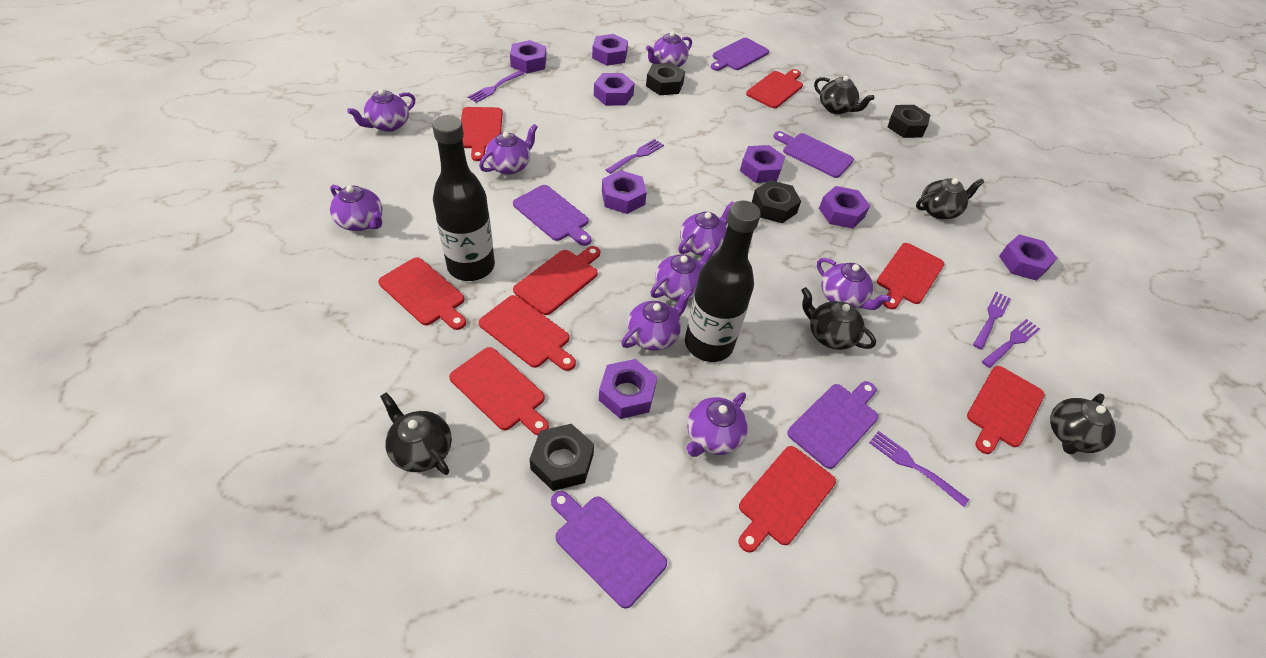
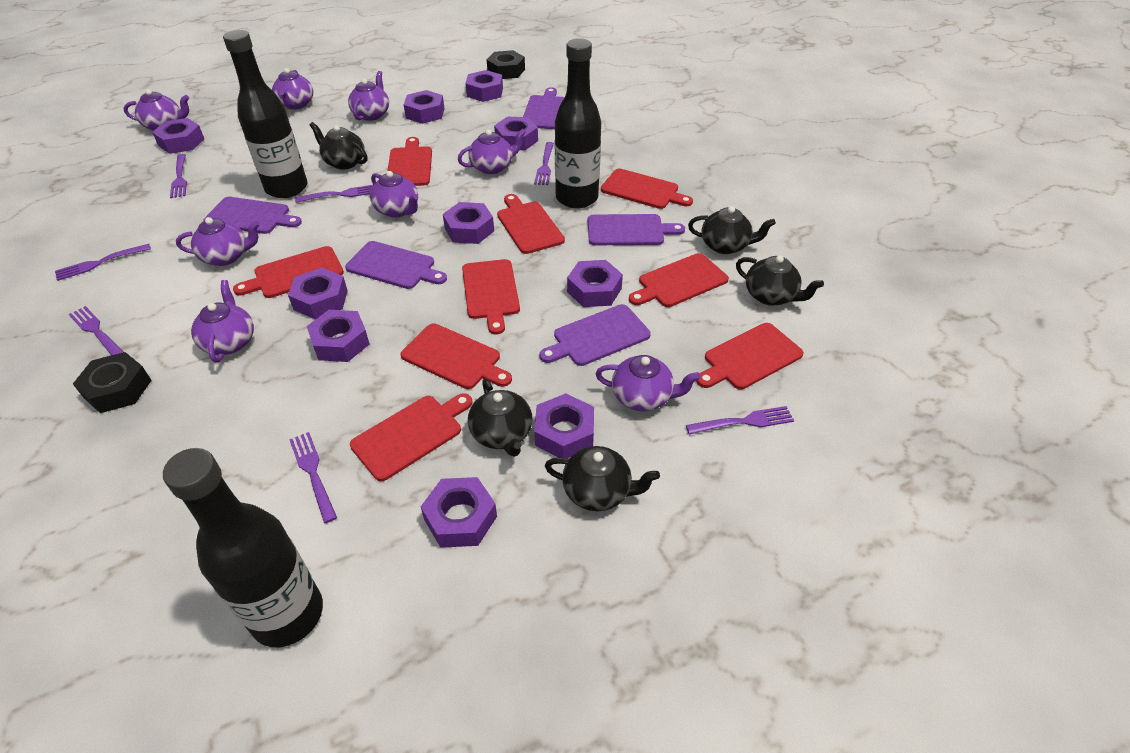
black bottle: [432,115,495,281] [685,200,761,362] = 2 -> [163,448,323,647] [223,30,307,198] [555,38,601,209] = 3
black nut: [530,424,594,491] [646,63,685,95] [752,180,801,223] [888,105,930,138] = 4 -> [73,352,152,413] [487,50,525,79] = 2
purple fork: [468,71,524,103] [606,139,664,174] [869,431,969,507] [973,291,1011,350] [982,319,1040,368] = 5 -> [55,244,151,281] [69,306,123,355] [170,154,187,198] [289,432,337,523] [295,185,373,203] [534,142,554,185] [686,406,794,435] = 7
purple nut: [510,40,546,73] [592,34,628,66] [594,73,635,106] [599,359,657,419] [602,170,647,214] [740,145,785,183] [819,186,870,229] [999,234,1057,281] = 8 -> [152,118,204,154] [288,268,348,319] [307,310,369,362] [404,90,445,124] [421,477,497,548] [443,202,494,244] [465,70,503,102] [494,117,538,150] [534,393,594,458] [567,260,623,307] = 10
purple teapot: [330,185,383,231] [347,89,415,132] [479,124,538,175] [621,289,692,351] [646,31,692,67] [650,244,717,301] [678,201,734,256] [686,392,748,457] [817,258,891,310] = 9 -> [123,89,189,131] [176,217,260,266] [191,280,254,363] [272,68,313,110] [348,71,389,121] [370,171,419,218] [458,129,526,174] [596,355,700,411] = 8

